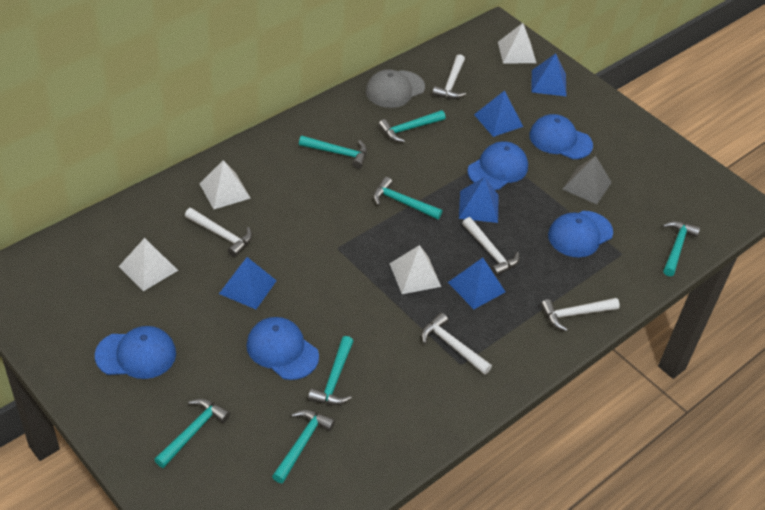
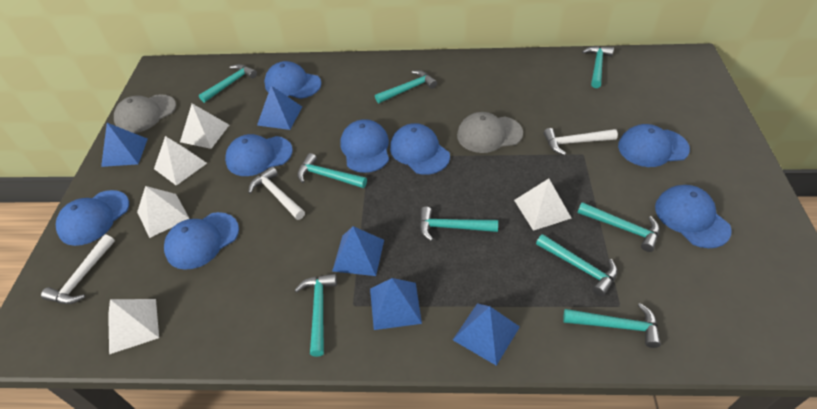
blue cap: [95,326,176,379] [246,317,319,380] [467,141,528,190] [529,114,593,159] [548,211,613,258] = 5 -> [56,190,129,246] [164,212,239,270] [225,134,293,176] [264,61,321,99] [340,119,389,173] [390,123,450,175] [618,124,690,167] [655,185,732,248] = 8
grey cap: [366,69,425,108] = 1 -> [114,94,176,133] [457,112,523,153] = 2
grey pyramid: [563,156,612,204] = 1 -> none = 0
turquoise hammer: [154,399,230,468] [272,410,335,483] [299,136,367,169] [308,336,353,405] [373,177,442,220] [378,110,445,143] [663,221,700,276] = 7 -> [199,64,257,103] [294,274,337,357] [297,153,367,188] [375,70,437,103] [420,207,498,241] [536,234,618,297] [563,303,661,348] [578,202,660,252] [582,46,614,88] = 9
white hammer: [185,208,252,257] [421,313,492,375] [432,54,466,99] [462,217,519,276] [541,298,620,331] = 5 -> [41,234,115,304] [248,166,305,220] [543,128,618,155] = 3
white pyramid: [119,238,178,291] [199,160,251,209] [389,245,441,294] [498,23,536,63] = 4 -> [108,299,159,354] [137,186,190,238] [154,136,207,186] [180,104,229,149] [514,179,572,231] = 5

